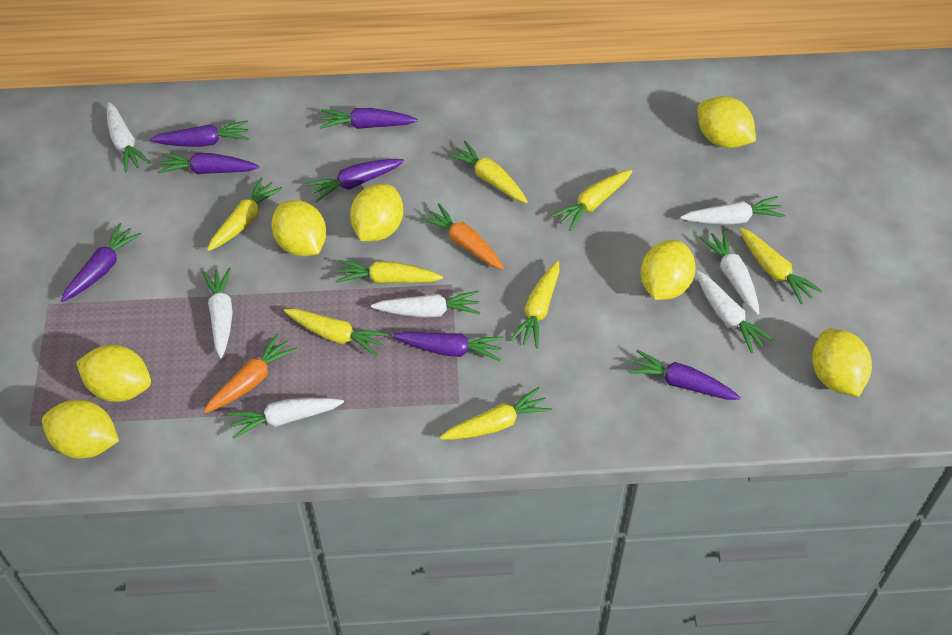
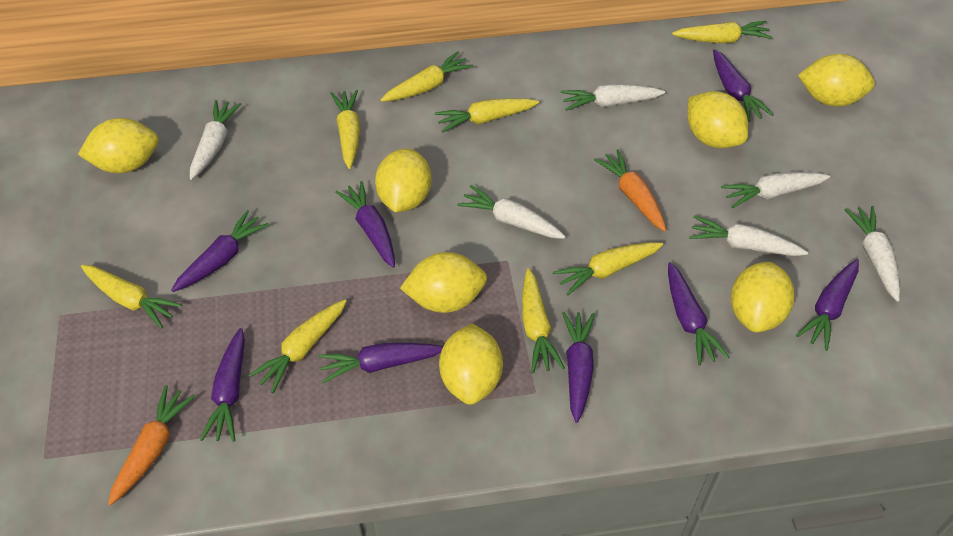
purple carrot: [61,223,141,302] [149,120,249,147] [157,153,259,174] [306,159,404,202] [320,108,418,129] [392,332,504,361] [628,350,741,400] = 7 -> [171,210,269,292] [200,328,245,442] [318,343,443,383] [335,181,395,268] [562,312,595,423] [668,262,729,365] [713,49,773,122] [796,259,859,351] = 8
white carrot: [107,102,150,173] [202,267,233,358] [228,398,344,439] [371,291,480,318] [681,196,785,225] [695,270,774,353] [700,230,760,315] = 7 -> [190,100,241,180] [457,185,566,239] [561,84,665,111] [689,215,808,256] [721,172,830,208] [845,206,900,302] = 6

